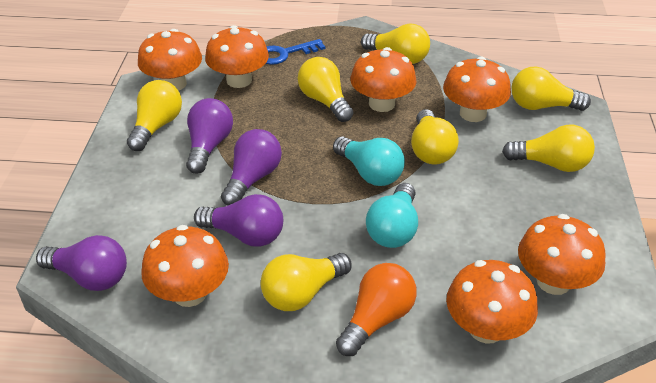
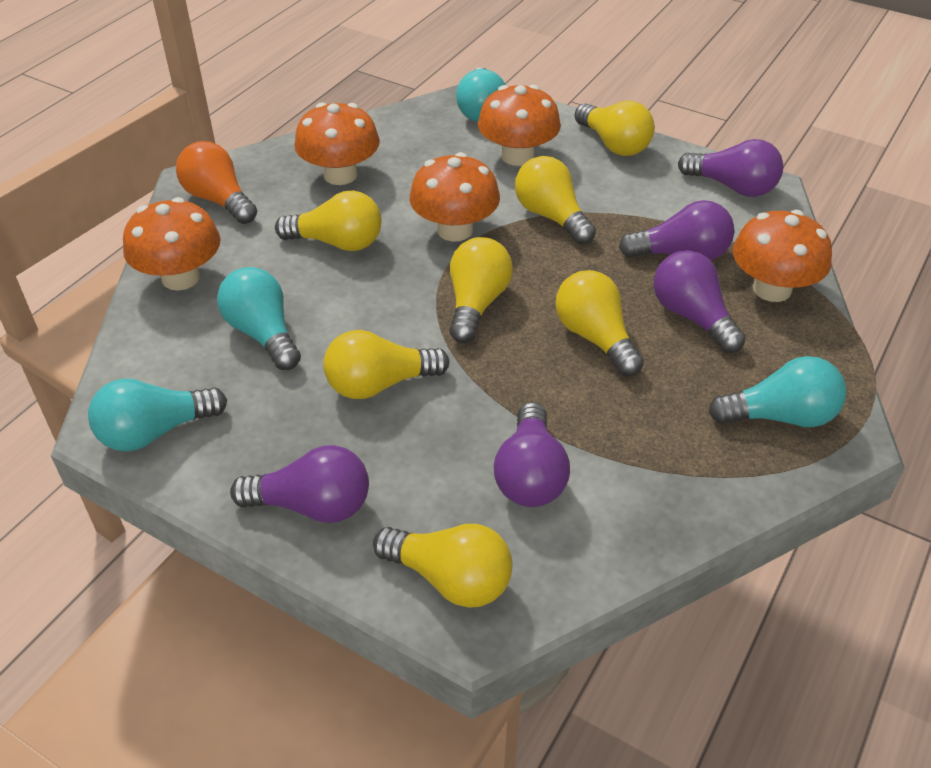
blue key: [266,39,325,65] = 1 -> none = 0
orange mushroom: [138,29,202,91] [141,225,229,307] [205,25,269,88] [350,47,417,112] [443,57,511,122] [446,260,538,344] [518,214,606,295] = 7 -> [123,197,221,291] [294,102,380,185] [410,152,500,241] [478,85,561,166] [733,210,832,302] = 5
purple light bulb: [36,235,127,291] [186,98,233,174] [194,194,283,247] [221,129,282,206] = 4 -> [230,445,369,523] [494,402,570,507] [619,200,734,260] [654,250,746,353] [678,139,783,197] = 5
turquoise light bulb: [333,136,405,186] [366,183,418,248] = 2 -> [88,378,227,451] [217,267,301,370] [456,67,505,122] [709,356,846,427] = 4

